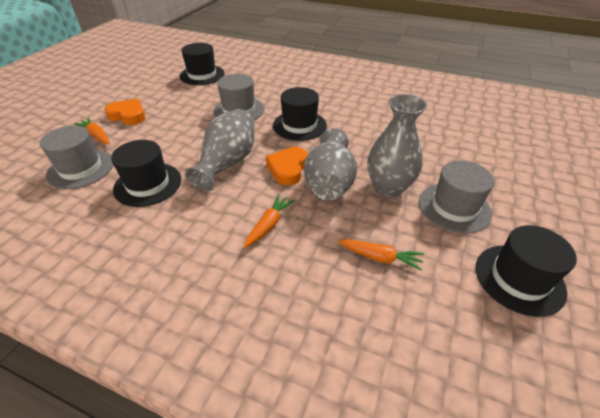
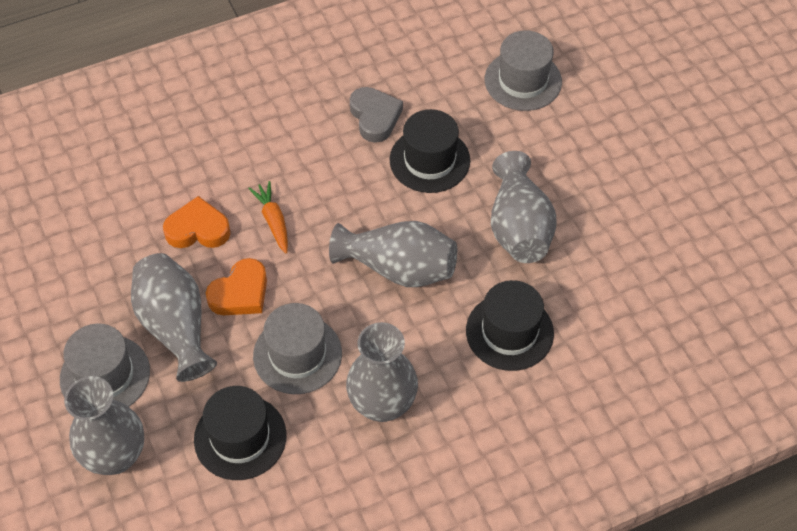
black hat: [111,140,181,207] [180,43,225,85] [273,87,327,141] [476,225,577,317] = 4 -> [194,386,287,480] [389,109,470,193] [466,280,554,371] = 3
grey heart: none = 0 -> [350,87,403,142] = 1
grey vase: [185,109,255,191] [304,128,357,200] [367,94,427,198] = 3 -> [64,376,144,475] [131,253,217,382] [329,221,457,287] [346,322,418,422] [491,151,557,263] = 5
orange carrot: [74,118,110,144] [243,194,295,248] [338,239,424,271] = 3 -> [248,181,288,253] = 1

